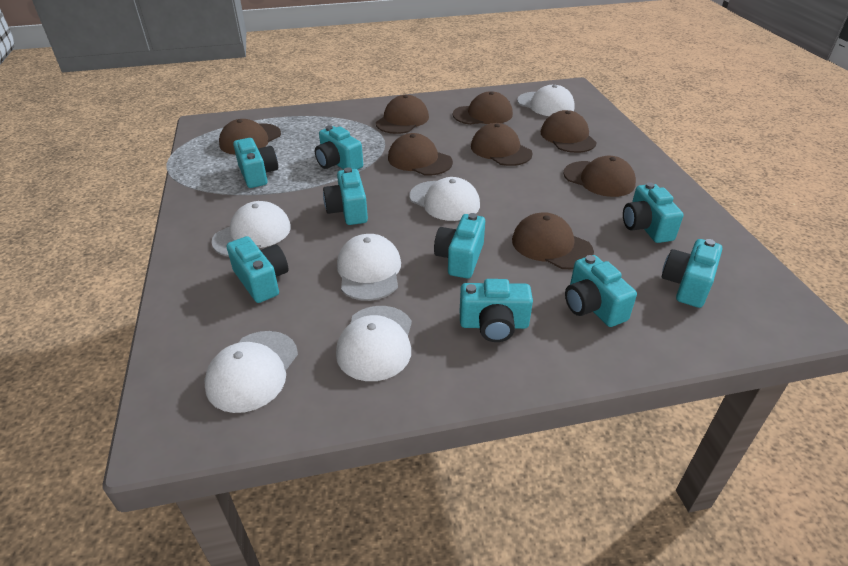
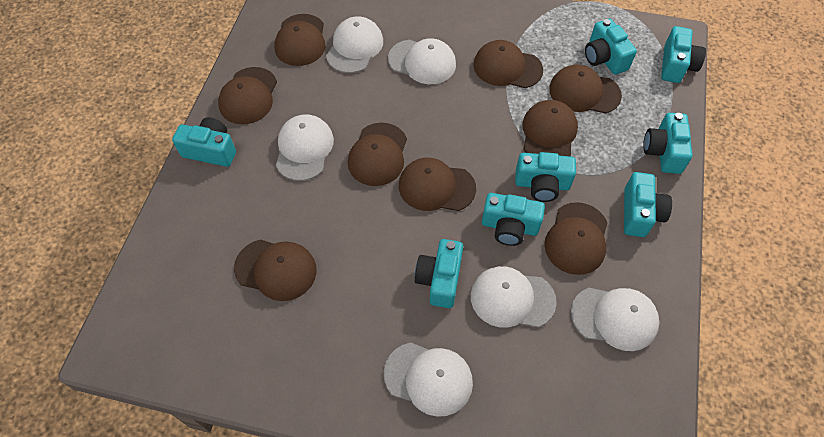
brown cap: [219,119,281,155] [376,95,429,134] [388,133,453,176] [453,91,513,125] [471,123,533,166] [512,212,594,269] [541,110,597,153] [564,156,636,197] = 8 -> [218,67,277,124] [234,240,317,301] [274,14,325,66] [348,123,407,186] [399,158,476,211] [473,40,543,88] [522,100,578,156] [544,202,608,275] [549,65,622,114] = 9
turquoise camera: [227,236,288,303] [233,138,278,188] [315,125,363,170] [323,167,368,225] [434,213,485,279] [460,279,533,342] [565,255,637,327] [623,182,683,243] [661,239,722,308] = 9 -> [172,117,236,167] [415,239,463,308] [482,193,545,246] [515,152,576,202] [585,18,637,75] [624,172,672,237] [643,113,692,174] [661,26,706,83] = 8

